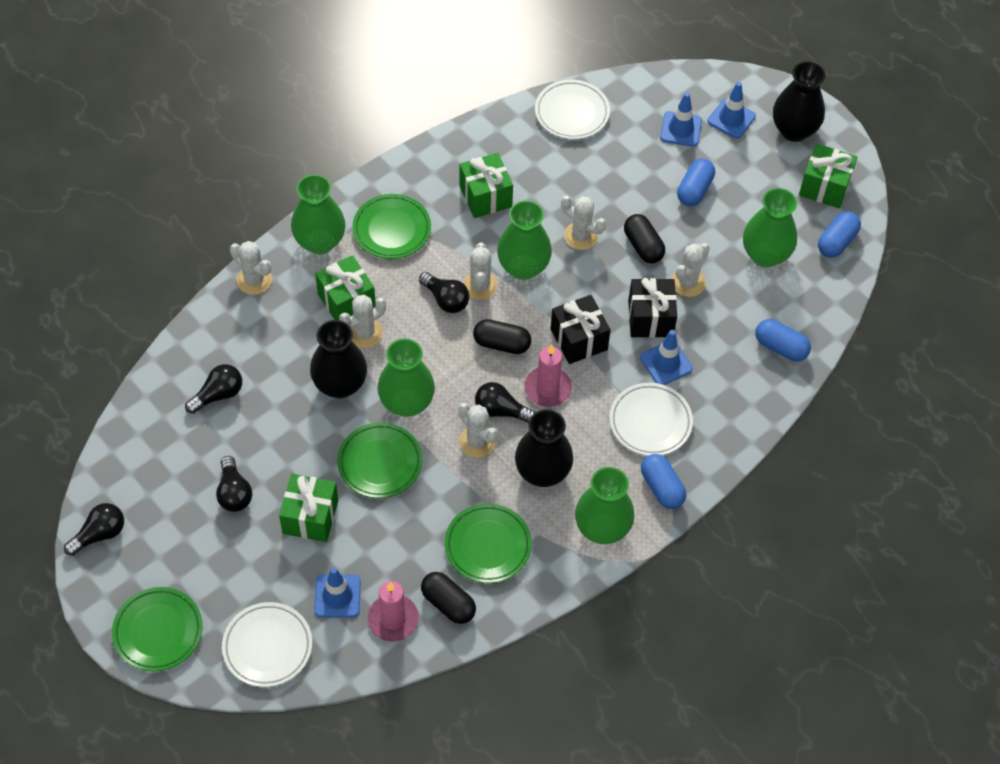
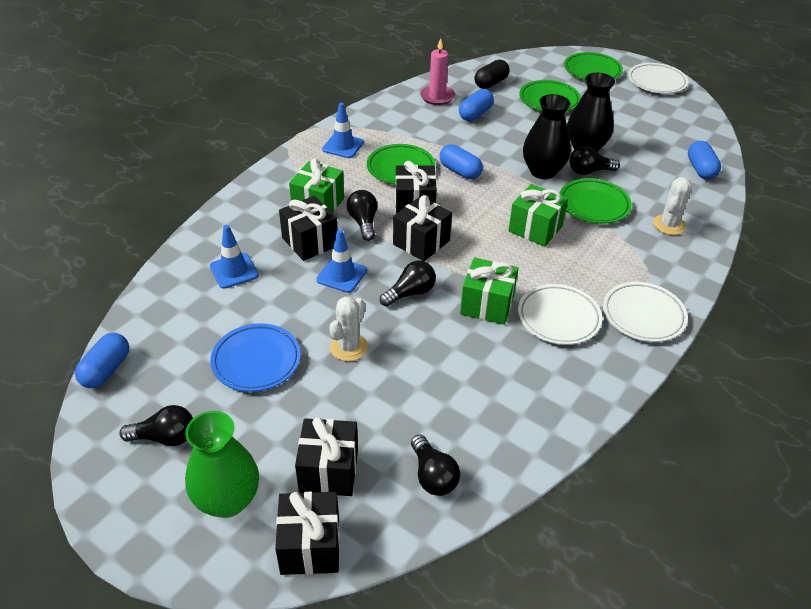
black capsule: [421,572,476,624] [473,319,531,354] [624,214,665,263] = 3 -> [474,60,510,89] = 1
black gift: [551,295,611,364] [628,278,677,338] = 2 -> [275,492,340,575] [279,196,337,261] [295,417,358,496] [393,195,452,261] [395,161,437,214] = 5
black vase: [310,320,367,398] [515,409,573,487] [773,61,825,142] = 3 -> [523,94,571,179] [567,73,615,152] = 2
blue plate: none = 0 -> [210,323,301,392] = 1
blue traffic cone: [314,567,361,617] [640,330,693,385] [660,92,702,147] [707,82,756,138] = 4 -> [210,225,259,289] [316,229,367,293] [322,103,364,158] = 3
green gift: [279,474,338,542] [315,255,376,320] [459,153,513,218] [799,144,857,208] = 4 -> [289,159,344,213] [460,257,519,325] [508,184,568,247] = 3
green vase: [291,174,345,254] [377,338,435,417] [497,200,552,280] [575,467,634,544] [743,188,797,268] = 5 -> [185,411,259,518] = 1
pink candle: [368,581,419,641] [524,344,572,407] = 2 -> [420,38,455,105] = 1
white cactus: [230,241,272,295] [339,295,386,348] [458,403,498,458] [463,242,498,300] [561,195,606,250] [671,243,710,297] = 6 -> [329,296,368,361] [653,177,692,235] = 2

